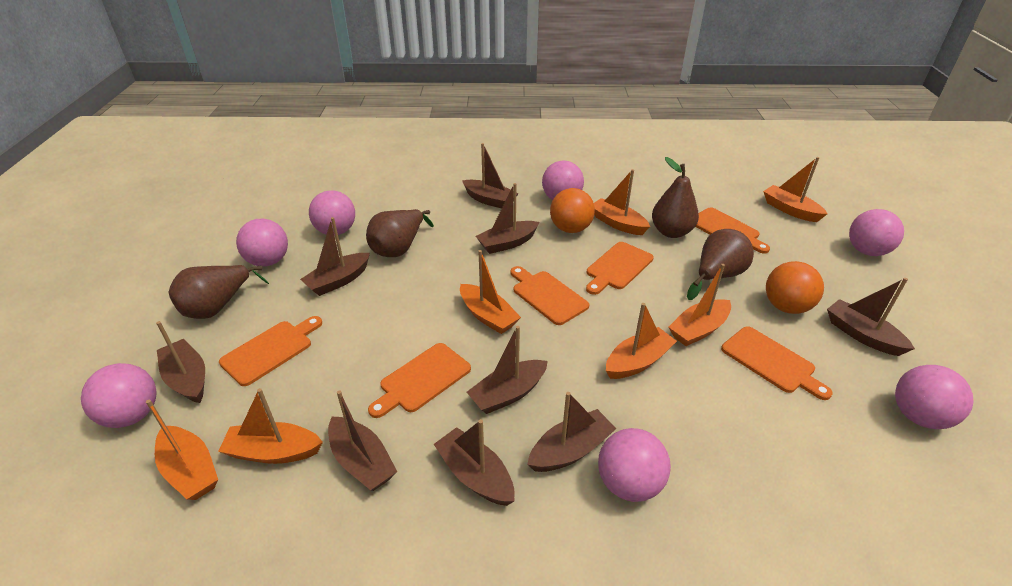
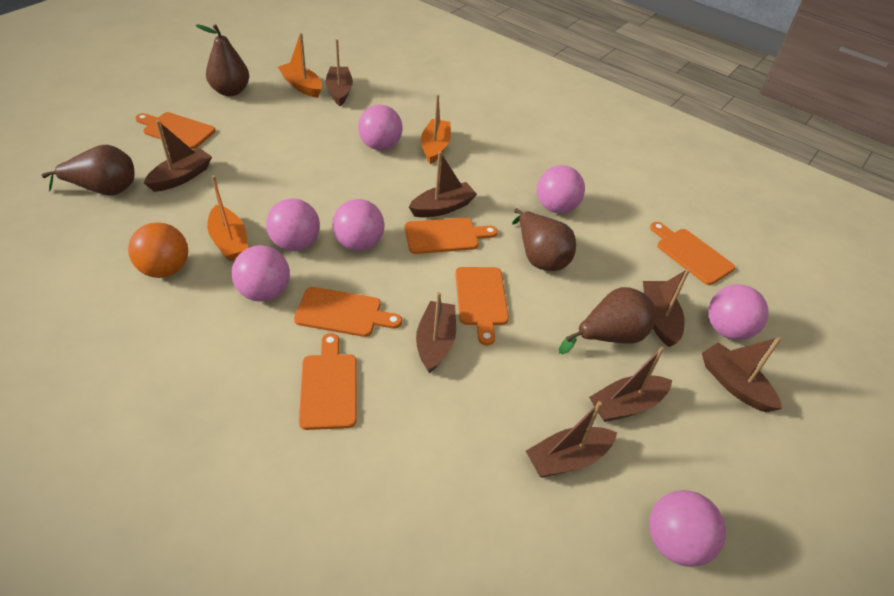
brown boat: [156,321,205,403] [300,217,370,296] [328,390,397,491] [434,419,515,506] [462,143,518,209] [467,326,548,414] [476,183,539,254] [527,392,616,472] [827,278,915,356] = 9 -> [144,120,212,192] [326,39,353,106] [409,151,477,217] [416,292,456,373] [526,401,617,478] [589,347,672,422] [643,269,690,347] [702,337,782,413] = 8
orange ball: [550,188,595,233] [766,261,824,314] = 2 -> [128,222,188,278] = 1
orange boat: [146,399,218,500] [218,388,323,464] [460,250,521,334] [594,169,650,235] [606,303,677,379] [669,264,731,346] [763,157,828,222] = 7 -> [207,175,248,261] [278,33,322,98] [421,94,451,164] = 3

